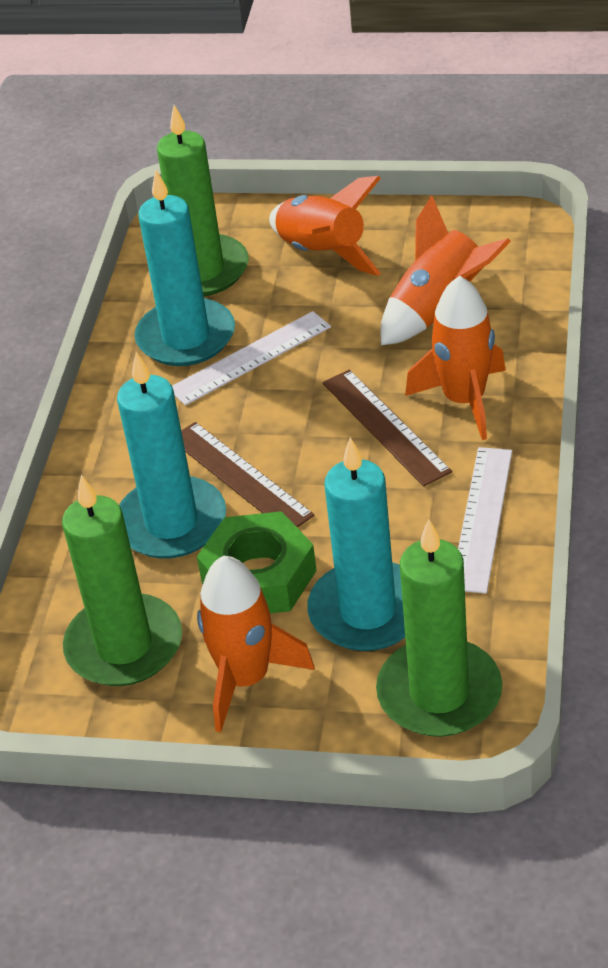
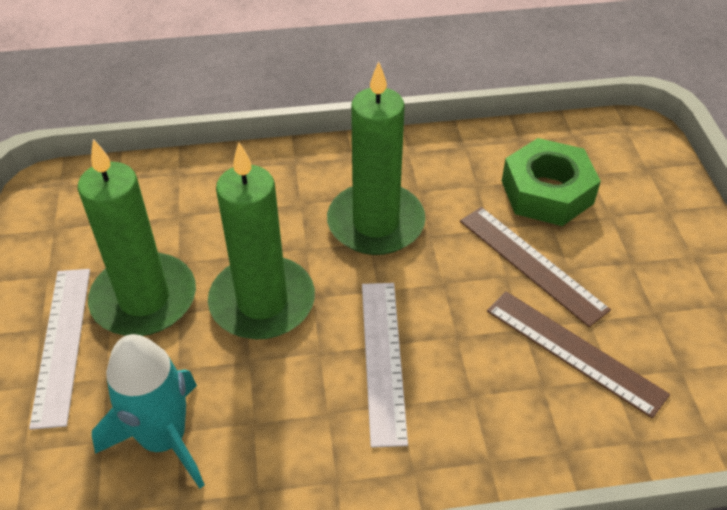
orange rocket: [197,556,315,733] [269,176,381,276] [380,196,511,345] [405,276,506,440] = 4 -> none = 0
turquoise candle: [117,352,226,559] [134,170,235,366] [307,437,405,651] = 3 -> none = 0
turquoise rocket: none = 0 -> [92,334,204,489] = 1

